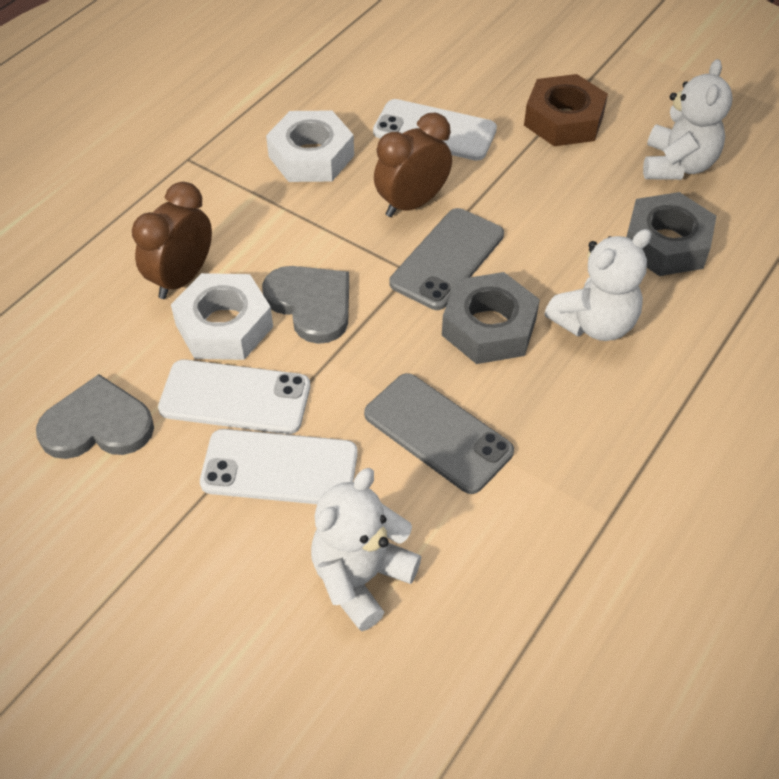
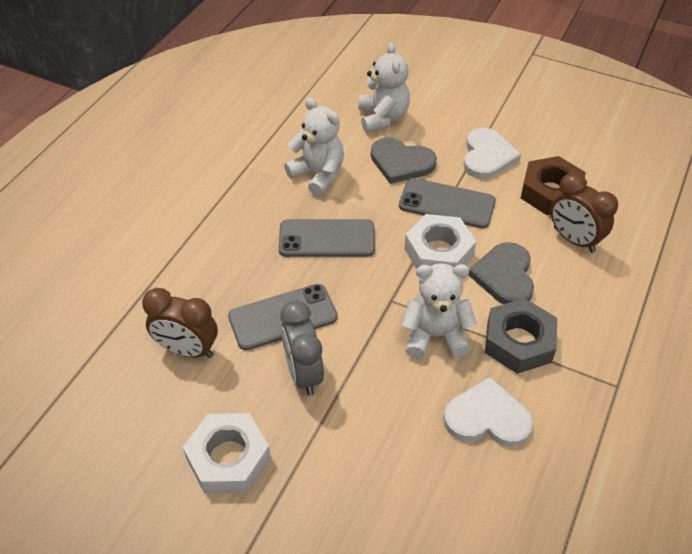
grey clock: none = 0 -> [280,300,324,396] = 1
grey nut: [442,272,540,364] [626,192,716,276] = 2 -> [485,298,557,374] = 1
grey phone: [364,373,514,494] [390,208,504,310] = 2 -> [228,284,338,350] [279,219,375,257] [399,178,496,229] = 3
white heart: none = 0 -> [443,377,533,447] [464,128,521,179] = 2
white phone: [158,359,310,434] [200,429,358,504] [373,99,497,161] = 3 -> none = 0

